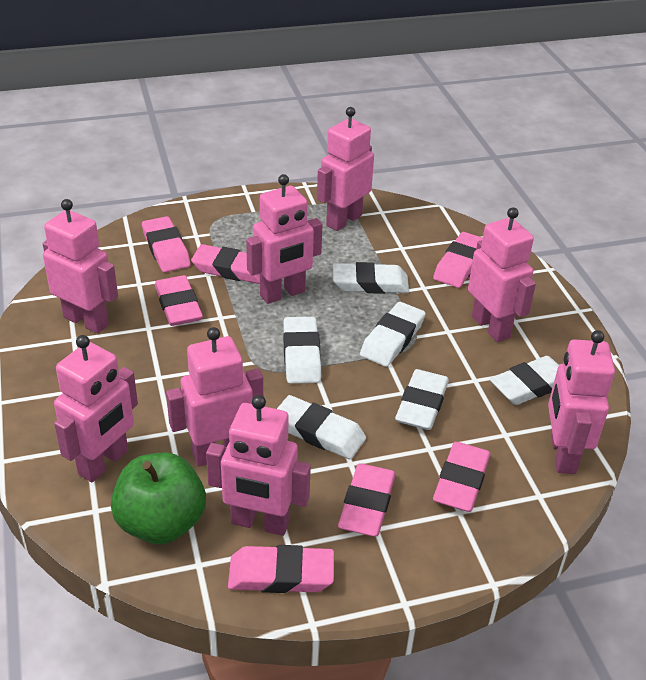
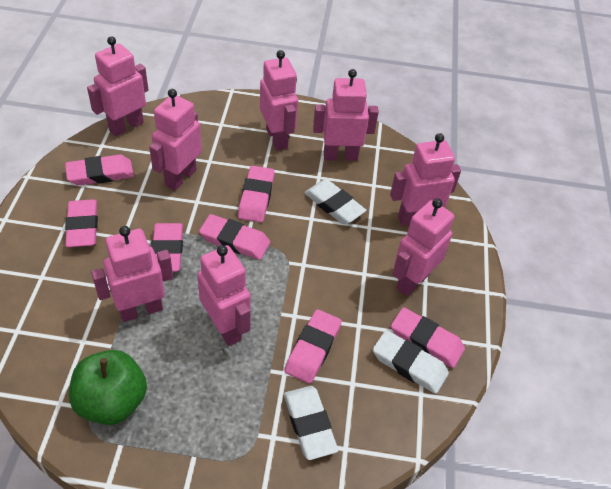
white eraser: [277,395,366,459] [283,317,321,384] [333,262,409,294] [360,302,425,367] [395,369,449,430] [490,356,559,405] = 6 -> [284,386,338,460] [304,179,366,224] [373,330,449,394] = 3

